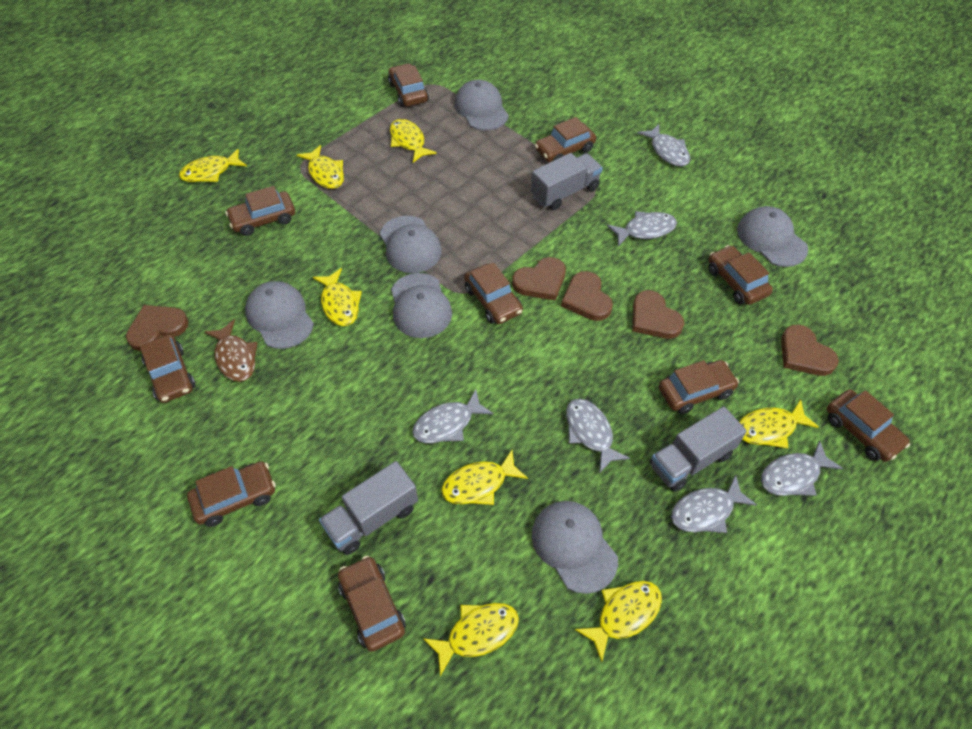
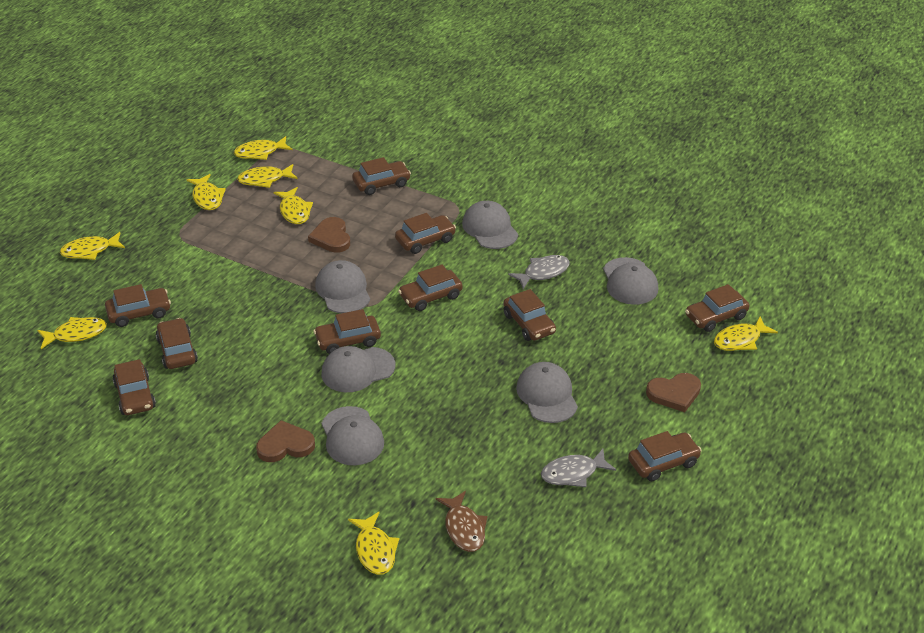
brown heart: [126,305,189,351] [512,257,566,300] [561,271,613,321] [632,290,684,339] [781,325,839,376] = 5 -> [256,420,315,462] [308,217,350,253] [646,373,701,412] = 3
grey fish: [412,389,493,443] [566,399,630,472] [607,211,677,246] [638,124,690,167] [671,475,757,533] [761,440,843,496] = 6 -> [508,255,570,289] [541,449,616,487] = 2
grey truck: [319,461,418,555] [531,153,603,210] [650,406,747,492] = 3 -> none = 0

